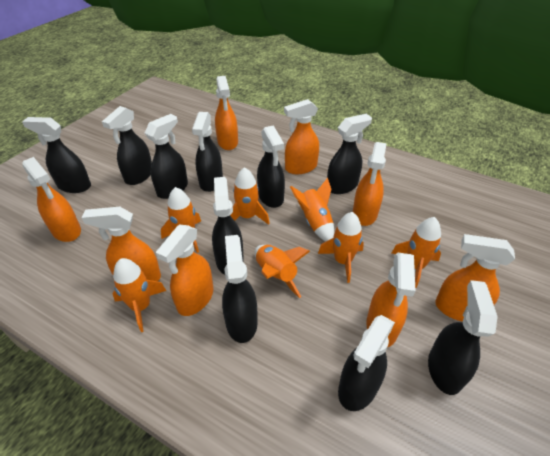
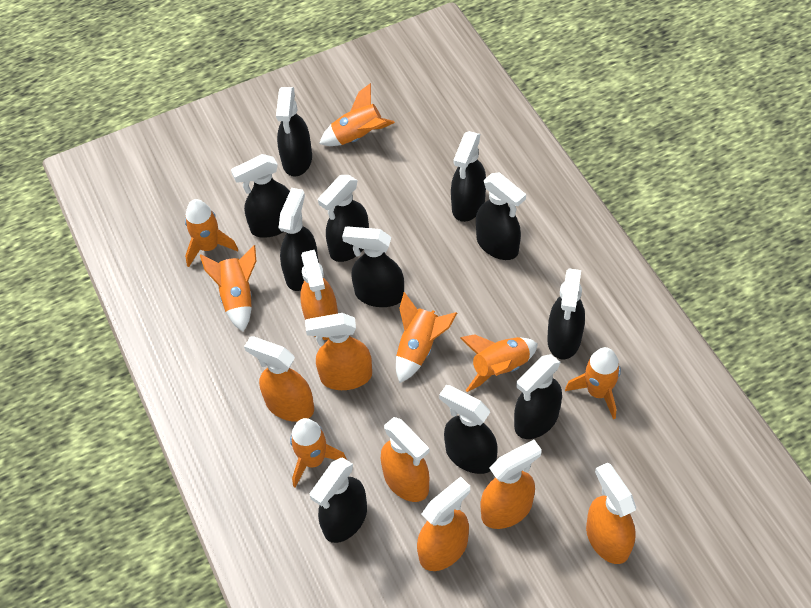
black spray bottle: [22,117,91,193] [102,106,152,185] [145,114,188,199] [192,112,223,192] [212,177,244,275] [222,235,258,343] [257,125,285,208] [327,114,372,194] [338,315,395,411] [428,280,498,395] = 10 -> [231,154,290,238] [276,87,312,177] [279,188,319,291] [310,457,367,543] [318,175,369,262] [342,226,404,307] [439,385,498,474] [451,131,486,222] [476,172,526,260] [514,354,562,439] [547,268,585,359] = 11
orange spray bottle: [22,157,81,242] [82,207,161,281] [156,225,213,316] [215,76,238,150] [284,99,319,174] [353,142,387,226] [366,252,415,347] [435,234,515,322] = 8 -> [244,336,314,422] [300,250,338,340] [305,313,372,390] [381,417,430,502] [417,477,470,571] [480,440,542,529] [586,462,636,564] = 7

